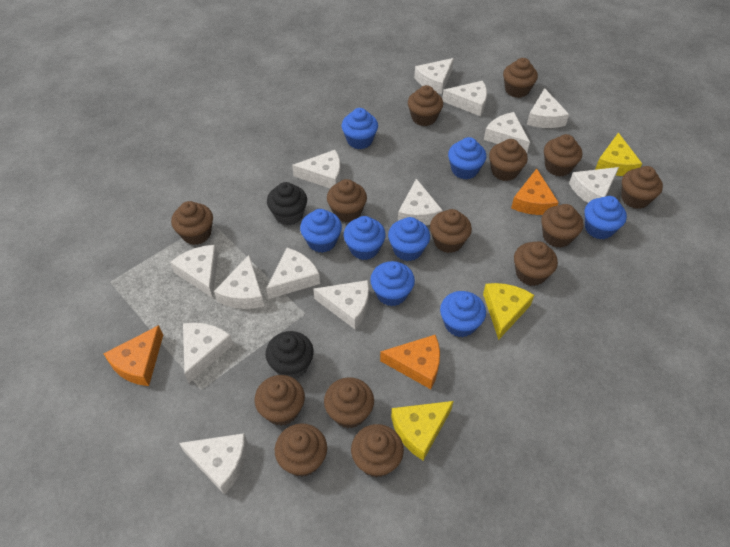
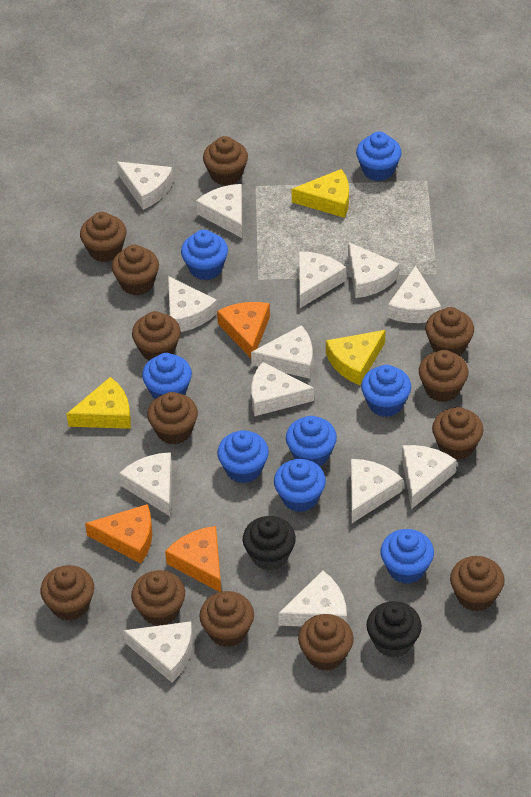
brown cupcake: [171,201,213,245] [255,375,305,426] [274,423,327,477] [324,377,374,428] [327,179,367,222] [351,424,404,478] [408,85,443,126] [430,209,472,253] [489,139,528,181] [503,58,538,98] [514,241,558,286] [541,204,584,248] [544,134,582,177] [621,166,663,209] = 14 -> [40,565,94,621] [80,212,126,262] [112,245,159,295] [131,570,185,626] [132,311,181,361] [147,392,198,445] [199,591,254,647] [203,136,248,186] [298,614,354,671] [419,350,469,402] [425,307,474,356] [432,407,484,460] [450,556,505,611] = 13

